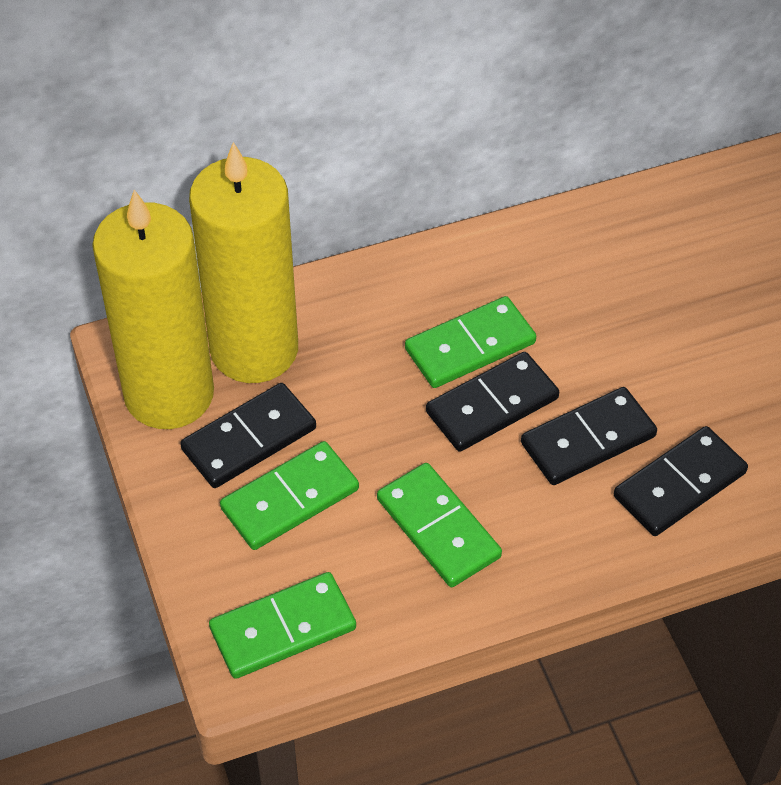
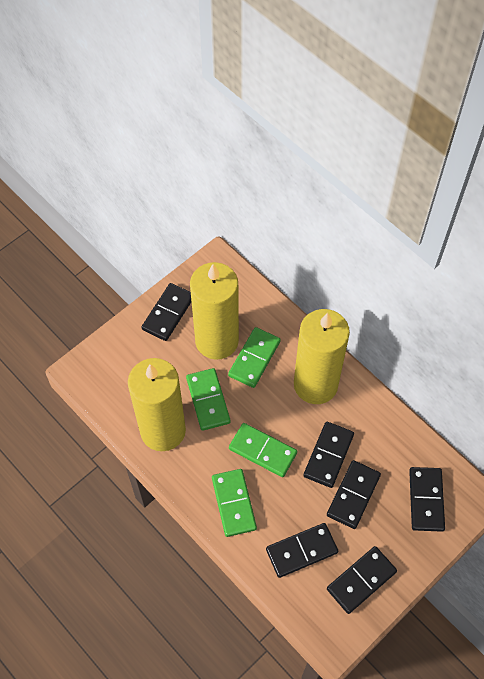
black domino: [180,383,316,488] [426,352,559,452] [521,387,657,485] [614,426,748,536] = 4 -> [142,283,191,341] [266,523,338,578] [303,422,354,488] [327,460,381,529] [327,546,397,614] [409,467,445,532] = 6
yellow candle: [92,190,214,429] [189,142,298,383] = 2 -> [128,358,186,451] [190,262,239,360] [294,309,350,404] = 3

